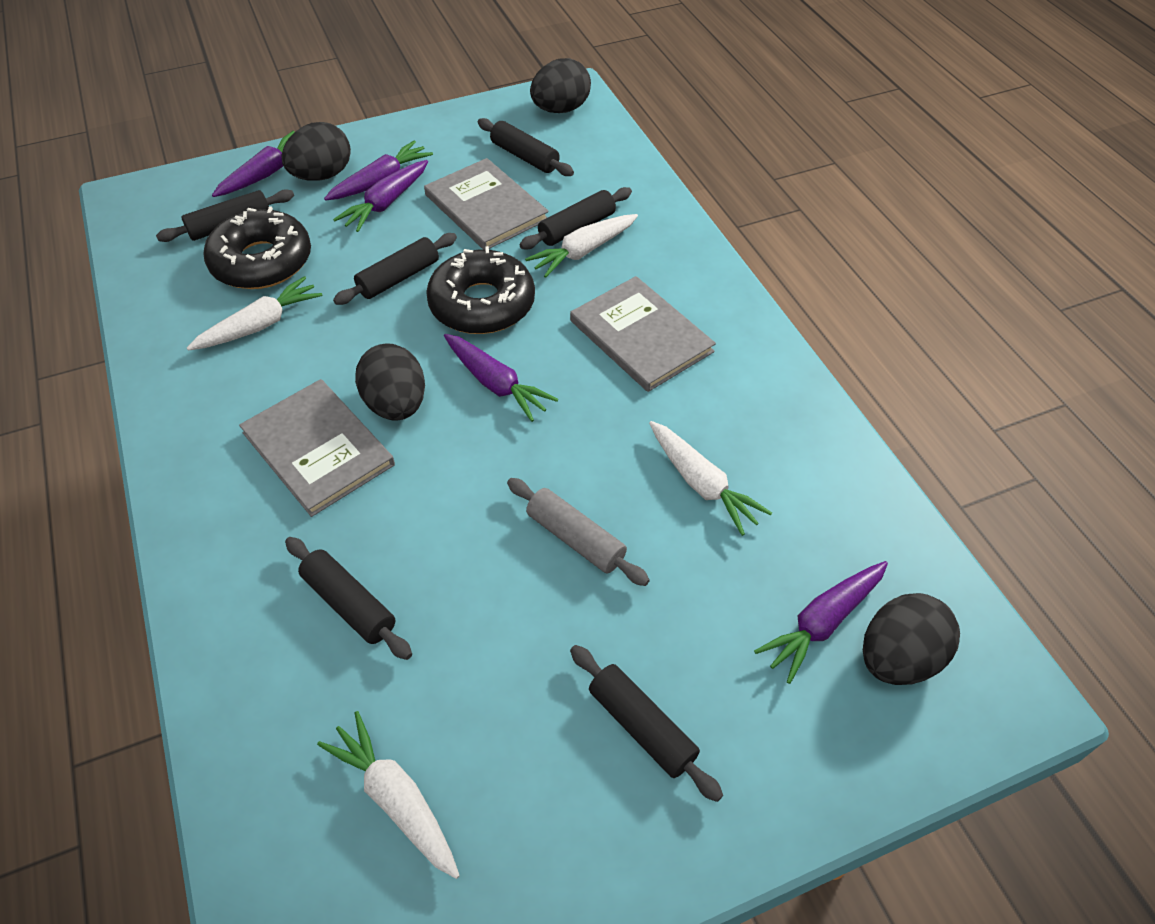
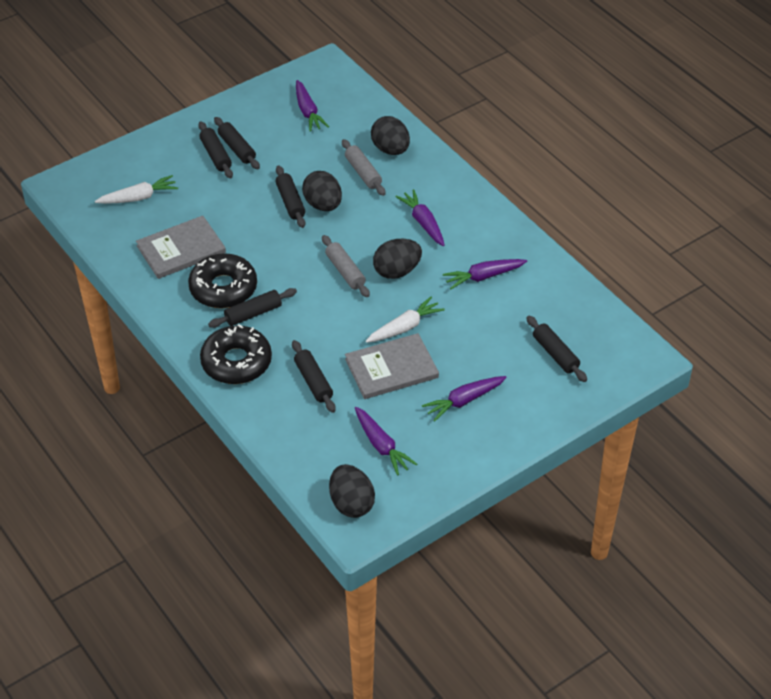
grey book: [239,379,395,517] [424,158,549,250] [570,276,716,392] = 3 -> [136,216,226,279] [345,333,439,399] = 2
grey rolling pin: [507,478,650,586] = 1 -> [322,235,370,297] [342,139,385,196] = 2
white carrot: [187,276,322,351] [317,711,460,879] [525,214,638,278] [649,421,772,536] = 4 -> [95,175,178,204] [365,296,445,343] = 2

